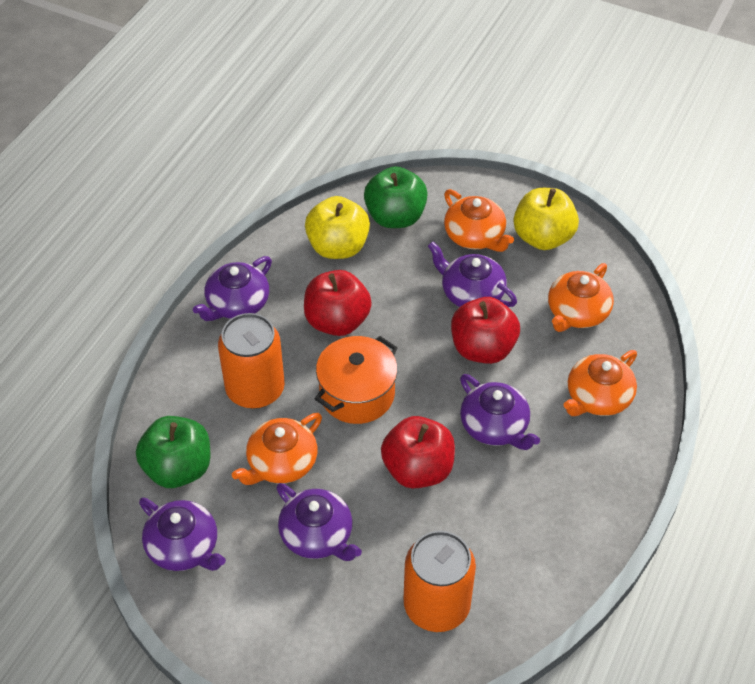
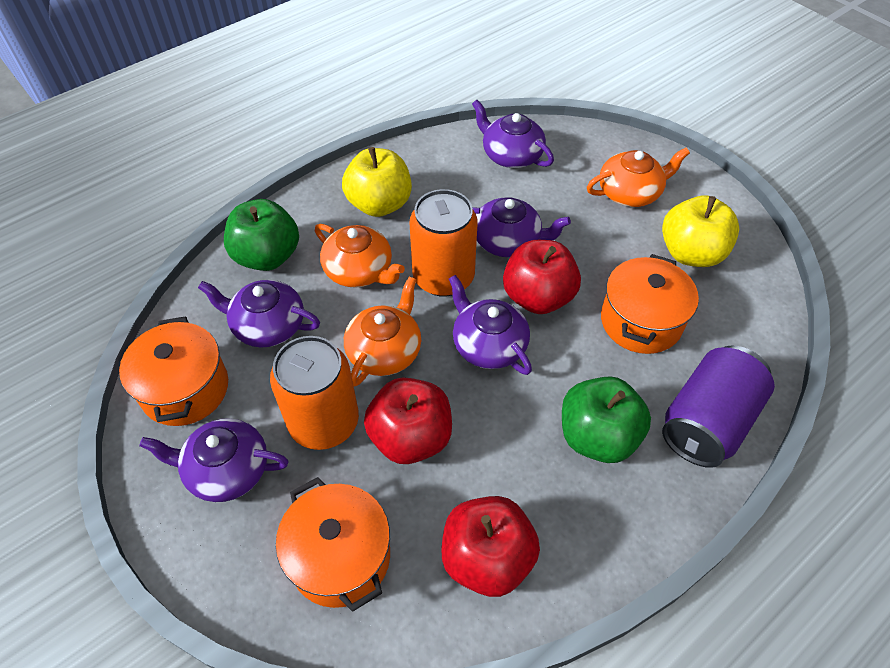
orange pot: [315,336,398,424] = 1 -> [119,316,228,426] [276,477,390,612] [601,254,699,354] = 3
orange teapot: [232,413,322,485] [444,189,514,252] [548,263,614,332] [564,350,637,416] = 4 -> [315,224,405,288] [344,277,421,387] [587,148,690,207] = 3
purple can: none = 0 -> [662,345,775,468] = 1

